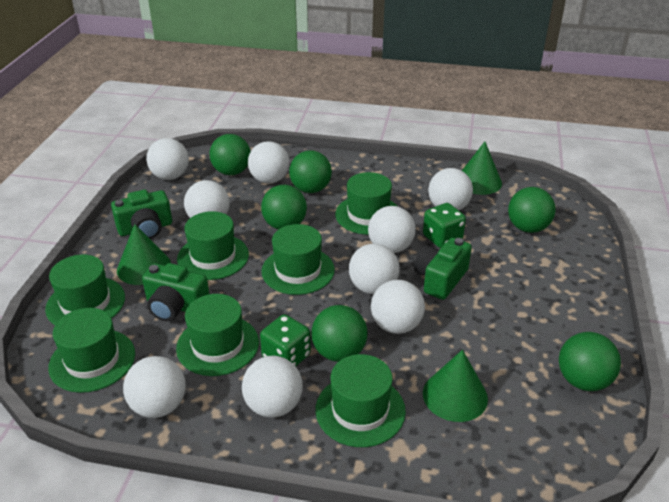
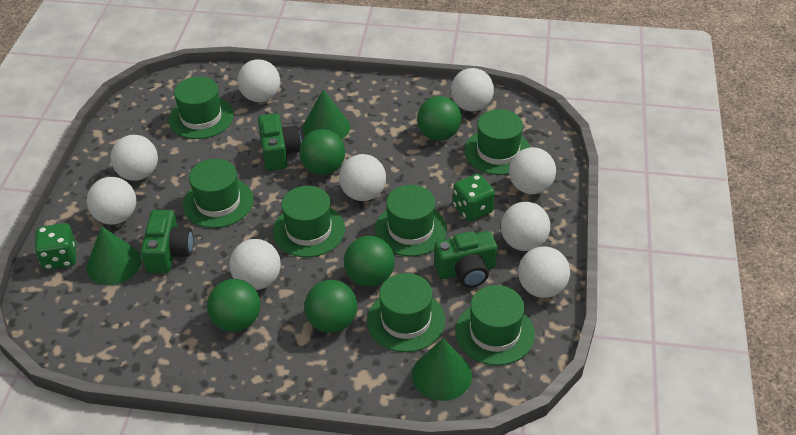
green ball: [209,134,251,175] [261,185,307,229] [289,150,332,193] [311,305,368,362] [508,187,556,233] [559,332,621,391] = 6 -> [207,279,260,332] [299,129,345,175] [304,280,357,333] [344,236,395,287] [417,96,461,141] = 5

